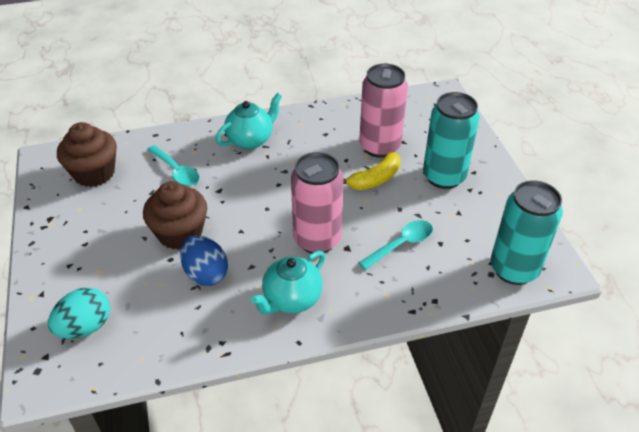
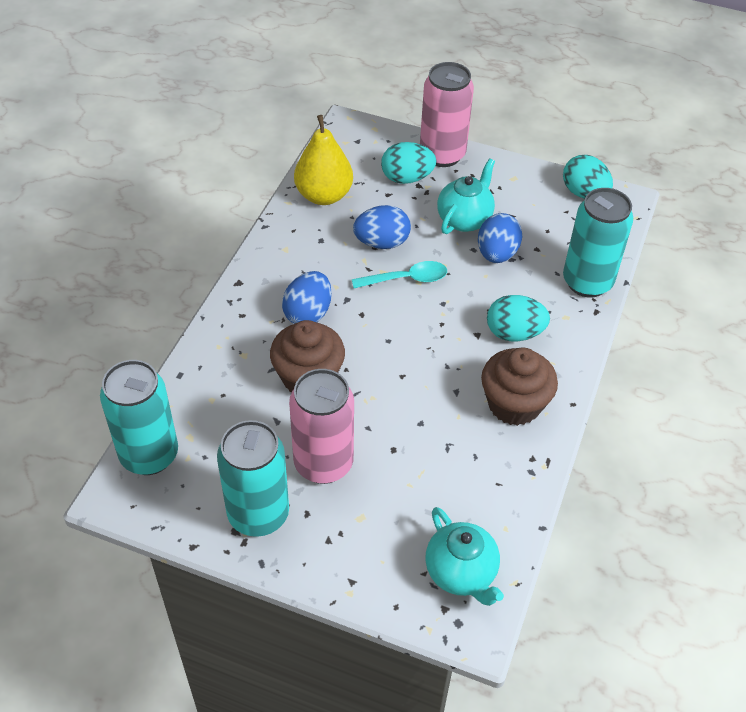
blue egg: [180,235,228,286] = 1 -> [282,271,332,324] [353,205,411,249] [478,213,522,263] = 3
turquoise can: [423,92,480,189] [491,180,563,285] = 2 -> [100,360,178,475] [217,420,289,537] [563,188,633,297] = 3
turquoise egg: [48,288,110,339] = 1 -> [381,142,437,184] [487,295,550,341] [563,155,613,199] = 3
turquoise spoon: [147,145,200,186] [359,220,433,270] = 2 -> [352,261,447,288] = 1
yellow banana: [343,152,400,190] = 1 -> none = 0
yellow pear: none = 0 -> [294,115,353,205] = 1

